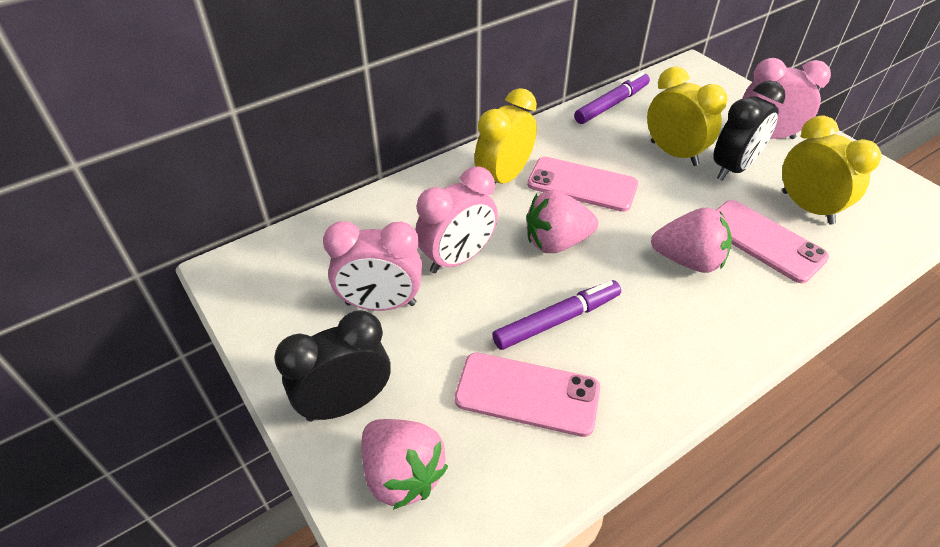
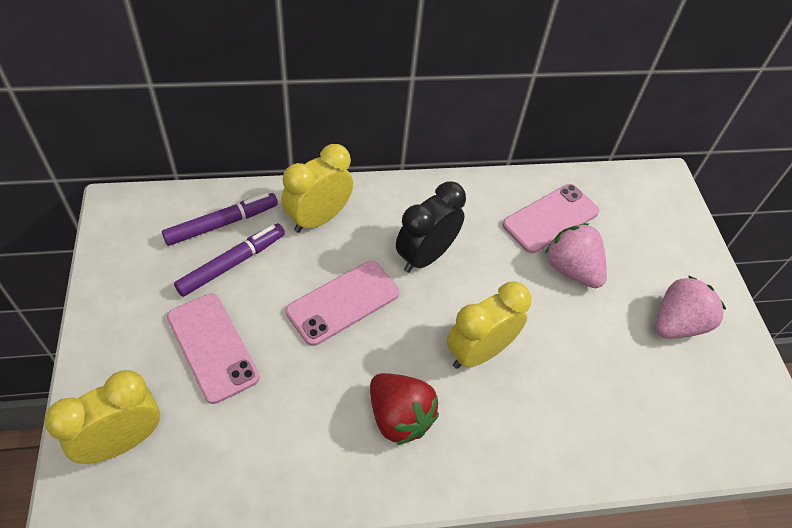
black clock: [274,310,390,422] [713,81,785,181] = 2 -> [396,182,466,273] = 1
pink clock: [323,221,422,311] [415,167,498,273] [742,58,831,139] = 3 -> none = 0
pink strawberry: [361,419,448,510] [526,190,598,253] [651,208,732,273] = 3 -> [545,223,607,288] [655,275,726,339] = 2
red strawberry: none = 0 -> [370,373,439,445] = 1

